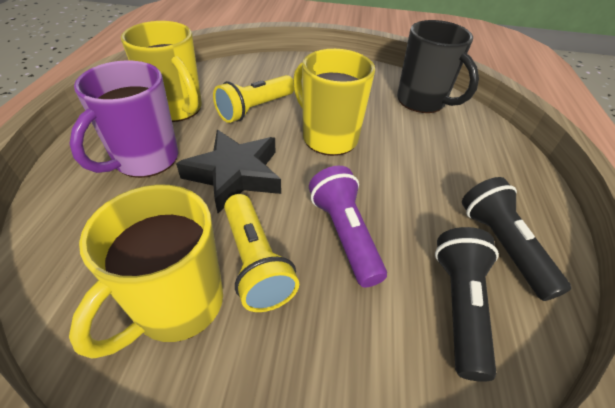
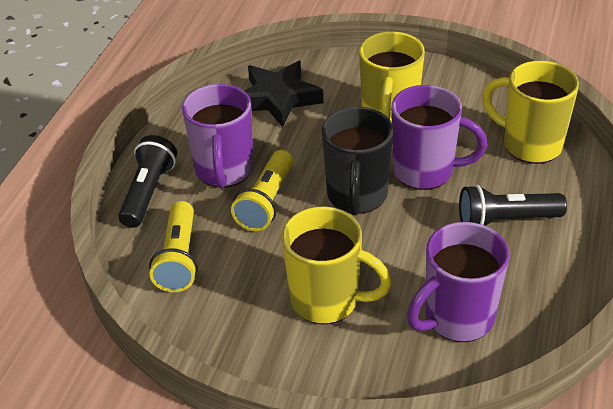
purple flashlight: [309,166,387,288] = 1 -> none = 0
purple mug: [70,60,178,178] = 1 -> [182,84,254,188] [392,85,488,190] [407,222,509,342] = 3

